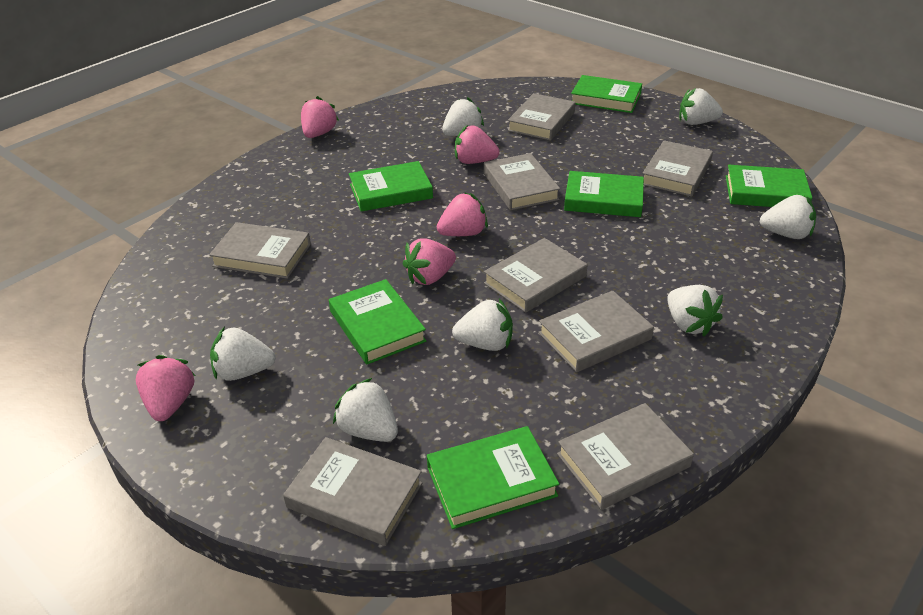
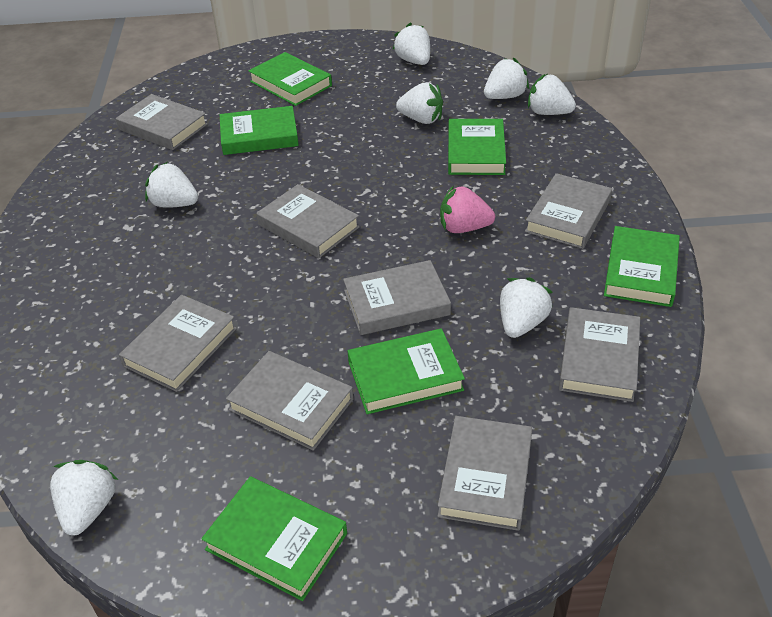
pink strawberry: [136,355,195,421] [301,96,339,138] [403,238,456,285] [437,192,488,236] [455,125,500,164] = 5 -> [440,185,495,233] = 1

